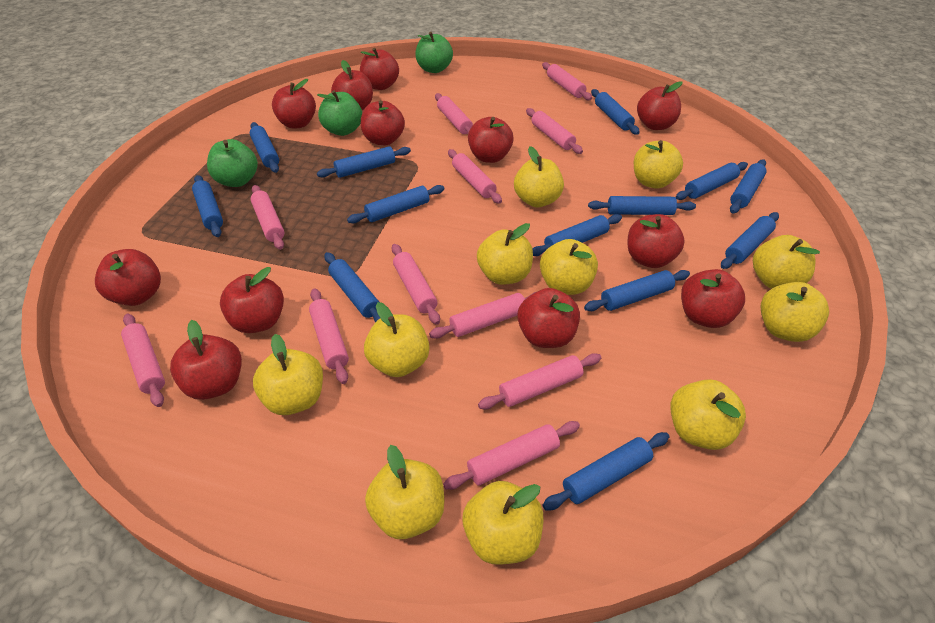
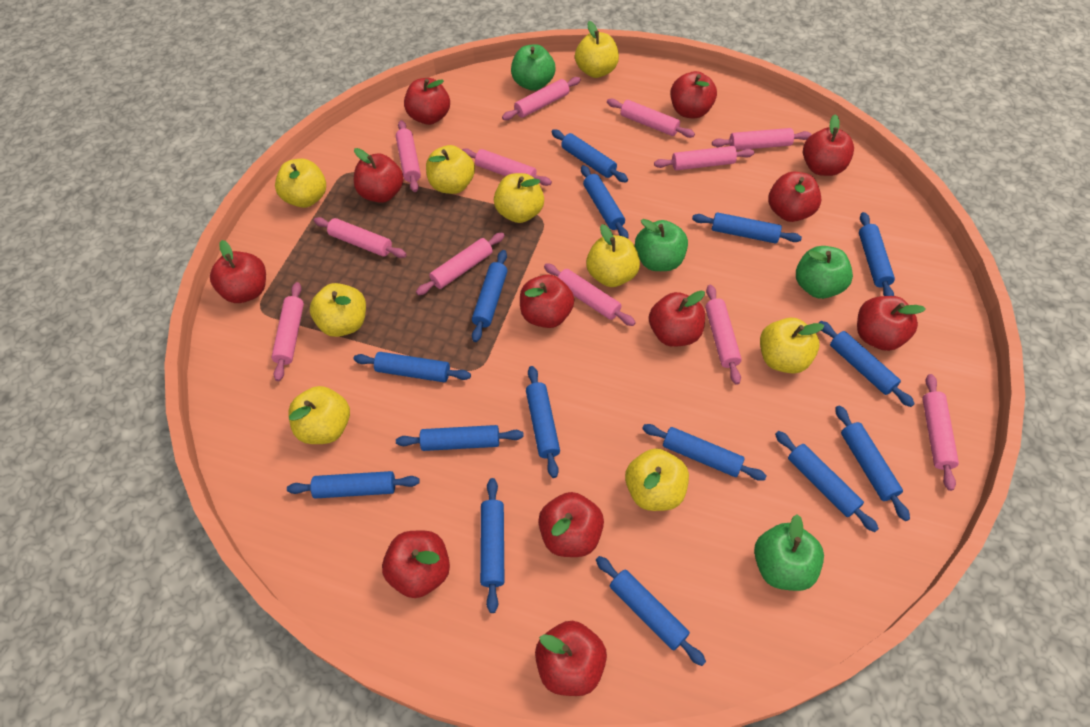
blue rolling pin: [192,175,223,237] [250,122,279,173] [317,146,411,178] [324,252,380,322] [347,185,444,223] [533,214,622,256] [543,432,669,510] [584,270,690,311] [588,196,696,215] [591,89,640,135] [676,162,748,200] [721,212,779,269] [730,159,767,214] = 13 -> [287,471,420,499] [354,352,471,382] [396,425,524,451] [472,250,508,342] [480,478,504,613] [526,366,560,478] [551,129,628,182] [581,165,628,238] [596,556,706,666] [642,424,766,481] [692,212,802,244] [775,431,879,532] [819,321,915,407] [835,405,910,521] [859,212,895,296] = 15
green apple: [207,139,258,187] [317,90,362,136] [415,32,453,73] = 3 -> [511,44,555,91] [635,219,688,271] [754,514,824,591] [796,246,853,299] = 4
pink rolling pin: [121,313,165,407] [251,185,284,250] [309,288,349,384] [392,244,440,325] [429,292,536,339] [435,93,473,134] [443,421,580,490] [448,149,502,204] [478,353,601,410] [526,108,583,154] [542,62,592,100] = 11 -> [271,282,304,381] [314,217,407,258] [396,120,421,192] [416,232,505,295] [461,148,552,186] [502,77,581,120] [544,263,636,326] [607,99,695,138] [654,146,754,171] [705,285,742,385] [712,128,812,150] [922,374,959,491] = 12
yellow apple: [253,334,323,415] [364,302,430,377] [365,445,444,539] [462,481,543,565] [477,223,533,285] [514,146,564,207] [540,239,598,295] [634,140,683,189] [670,379,746,450] [753,235,820,289] [760,282,829,342] = 11 -> [275,159,326,208] [288,386,350,444] [310,283,366,337] [426,145,475,194] [494,173,544,223] [575,21,619,78] [586,224,640,287] [625,448,689,511] [760,318,824,373] = 9

